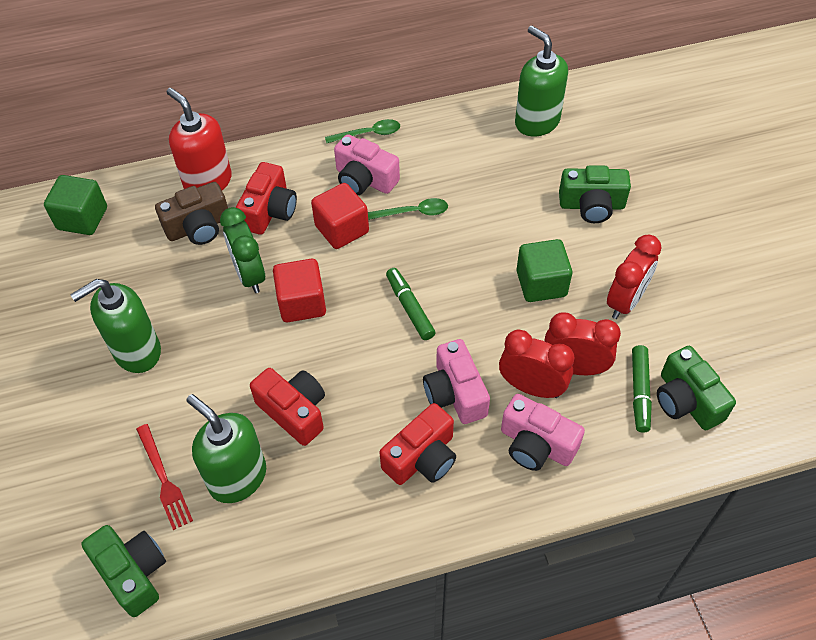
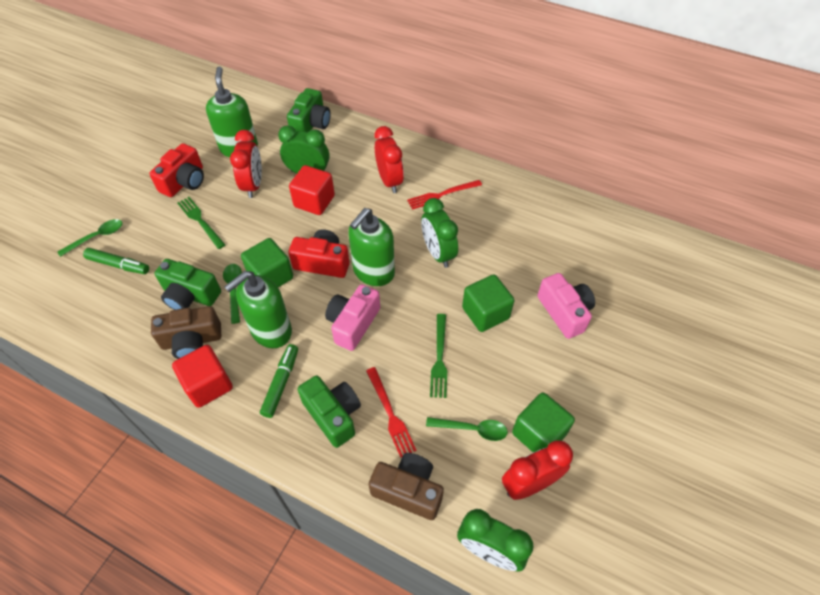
brown camera: [155,182,228,245] = 1 -> [151,306,221,359] [369,453,444,520] = 2
green clock: [220,207,265,293] = 1 -> [278,125,330,173] [421,198,458,268] [457,509,533,572] = 3
green cube: [44,175,107,235] [516,239,572,302] = 2 -> [241,238,293,287] [462,275,514,332] [512,393,575,453] = 3
green fork: none = 0 -> [178,197,225,249] [430,314,447,398] = 2
green spoon: [325,119,400,144] [368,198,448,220] = 2 -> [57,219,122,257] [223,264,242,324] [426,417,508,441] = 3
pink camera: [334,134,400,195] [423,339,490,424] [501,394,585,471] = 3 -> [325,284,380,351] [537,273,595,339] = 2
red camera: [236,162,297,235] [250,368,325,446] [379,403,456,485] = 3 -> [149,143,204,197] [288,229,350,278] = 2
red fork: [136,424,193,530] = 1 -> [366,367,416,458] [407,180,482,210] = 2
red soap dispenser: [167,88,232,190] = 1 -> none = 0

